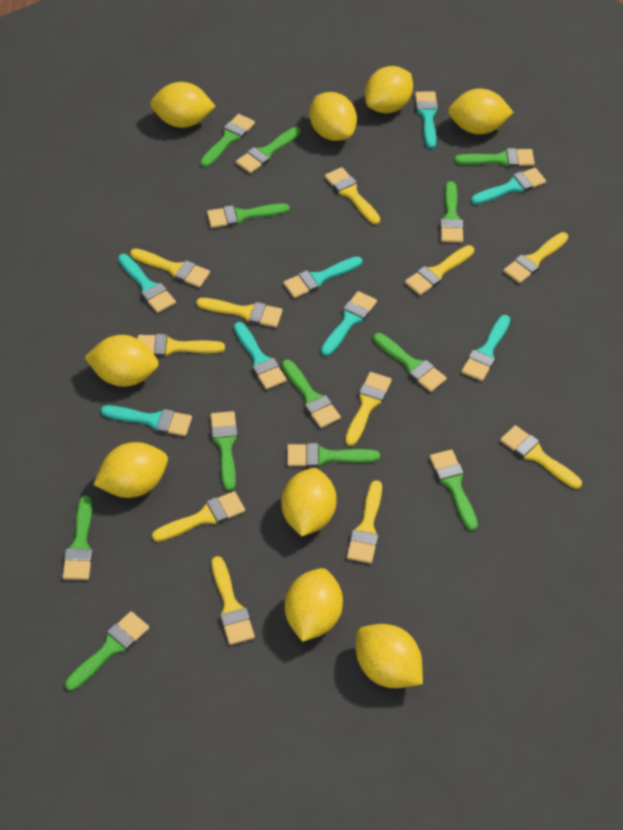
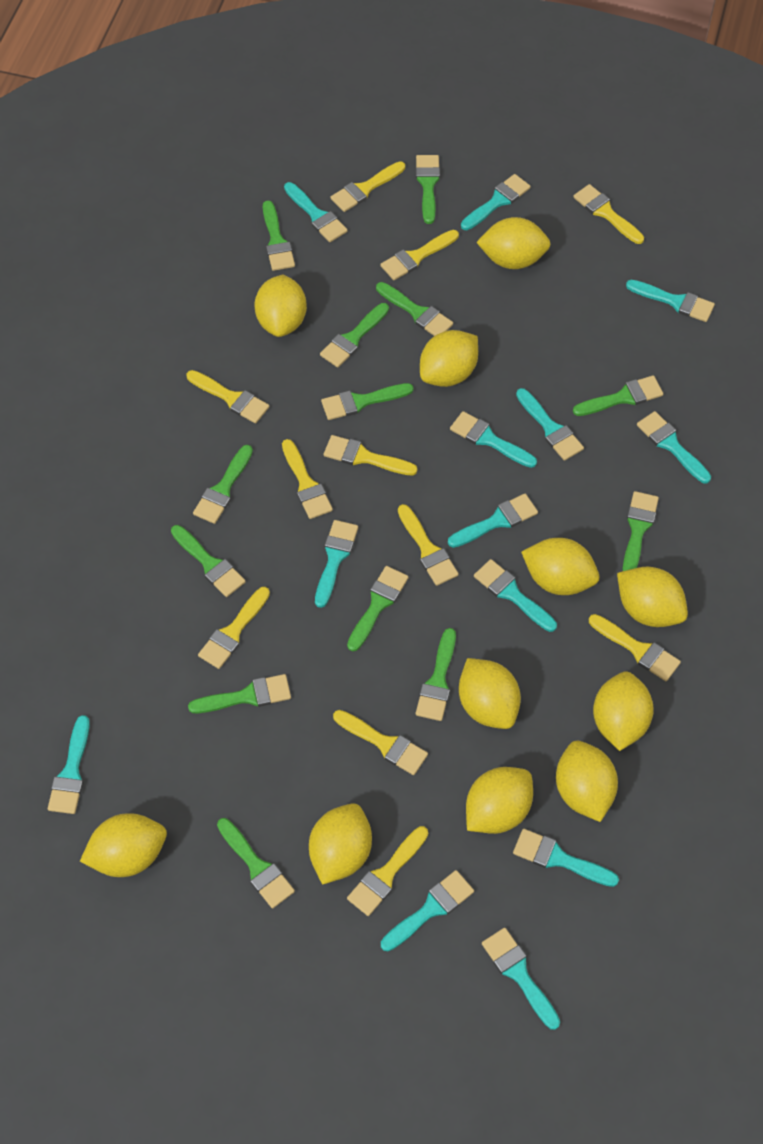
green brush: [63,495,93,580] [65,611,149,691] [200,114,255,167] [207,203,290,228] [210,411,238,491] [236,127,301,173] [282,359,341,428] [287,443,380,467] [373,333,447,392] [430,450,478,531] [440,181,464,243] [454,148,535,167] = 12 -> [171,525,246,597] [188,674,291,713] [193,445,253,524] [217,818,295,908] [263,201,295,271] [320,303,389,367] [321,383,413,420] [347,566,409,652] [376,282,453,336] [416,155,440,224] [416,628,456,721] [573,375,663,416] [623,491,659,571] = 13
turquoise brush: [101,405,192,436] [118,254,176,313] [234,322,287,390] [283,256,363,298] [321,291,377,356] [415,91,438,148] [461,315,510,381] [471,168,546,205] = 8 -> [48,715,90,814] [284,182,348,242] [315,520,358,608] [381,870,474,951] [448,494,538,548] [450,411,537,468] [461,174,531,230] [474,559,557,632] [482,928,560,1030] [513,829,619,887] [516,388,584,461] [626,280,715,322] [637,411,711,483] = 13
yellow lemon: [85,335,159,387] [94,442,168,498] [150,82,216,128] [281,468,337,536] [285,568,343,642] [309,92,357,141] [356,624,423,688] [365,66,413,113] [448,88,514,134] = 9 -> [80,813,167,877] [254,275,307,337] [309,803,372,885] [420,330,478,387] [459,658,521,729] [466,767,533,834] [476,217,551,269] [521,538,599,595] [556,741,618,822] [593,671,654,751] [617,567,688,627] = 11

